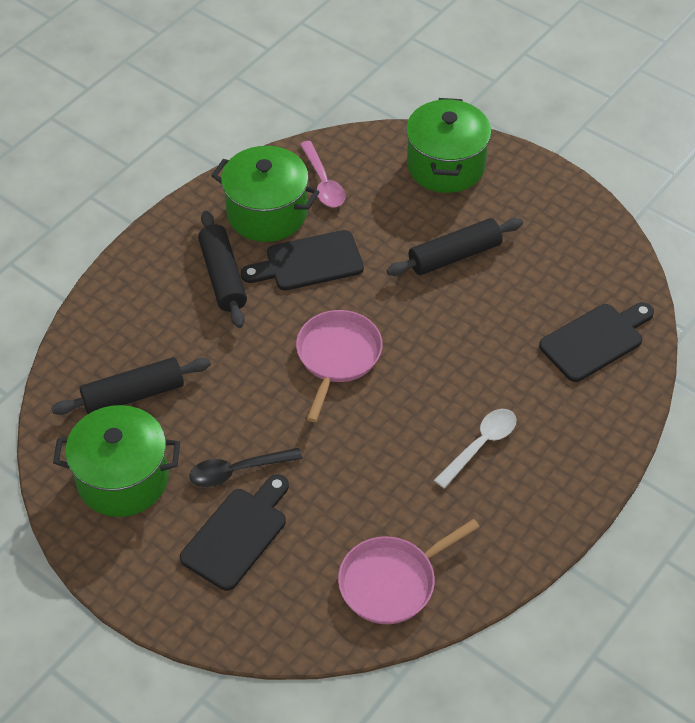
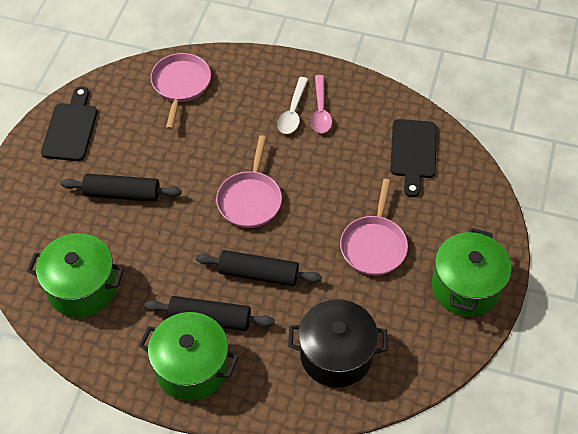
black cutting board: [180,474,289,591] [241,230,364,290] [539,302,654,382] = 3 -> [41,86,97,161] [390,119,437,197] = 2
black pot: none = 0 -> [288,299,387,387] = 1
black spoon: [189,448,302,487] = 1 -> none = 0
pink pan: [296,310,382,422] [338,519,480,624] = 2 -> [150,53,211,130] [216,135,282,228] [340,179,408,276] = 3

